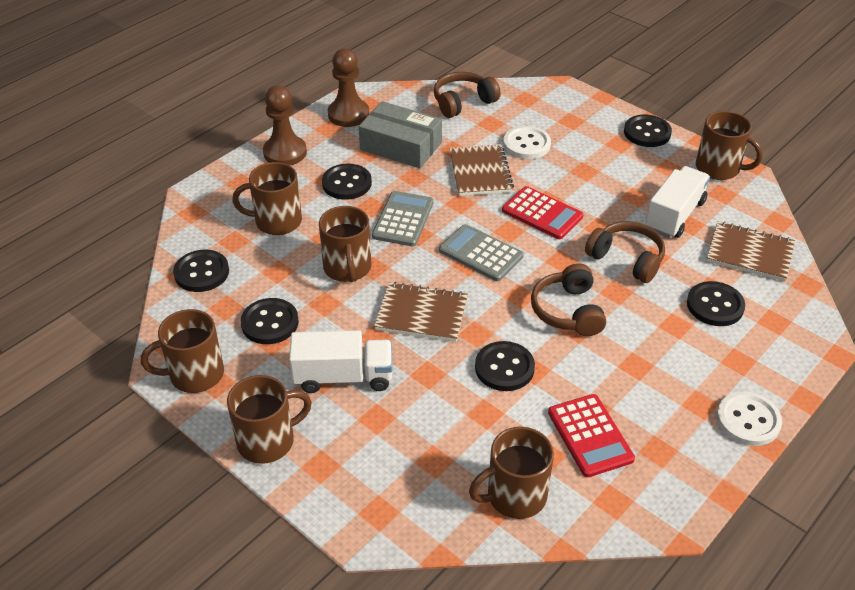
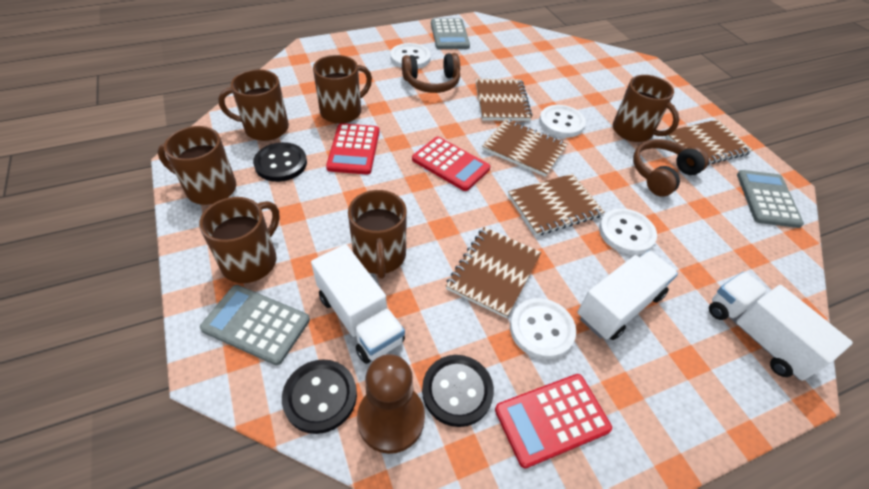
black button: [173,250,229,292] [240,298,299,344] [322,164,372,200] [475,341,535,391] [624,115,672,147] [687,281,745,326] = 6 -> [253,142,307,182] [282,359,357,434] [422,355,494,427] = 3
brown headphones: [434,72,501,118] [531,263,606,336] [585,221,665,283] = 3 -> [402,53,460,93] [633,139,709,197] = 2
brown notebook: [374,282,468,342] [449,145,514,196] [707,222,795,281] = 3 -> [446,227,541,318] [476,79,532,121] [482,119,567,177] [508,174,605,236] [665,119,753,165] = 5
brown pawn: [263,86,307,165] [328,49,369,127] = 2 -> [357,354,425,454] = 1
grey box: [359,101,442,168] = 1 -> none = 0
grey calculator: [372,191,434,246] [439,224,524,281] = 2 -> [200,285,310,365] [431,18,470,49] [737,170,804,228] = 3
red calculator: [502,186,584,239] [548,394,635,477] = 2 -> [326,123,380,175] [412,137,490,191] [495,374,612,468] = 3
white button: [503,126,551,159] [716,392,782,446] = 2 -> [390,43,431,69] [510,298,576,360] [539,105,586,138] [599,208,657,255] = 4
white truck: [289,330,392,393] [646,166,710,238] = 2 -> [311,244,405,364] [577,251,678,340] [709,272,853,381] = 3

